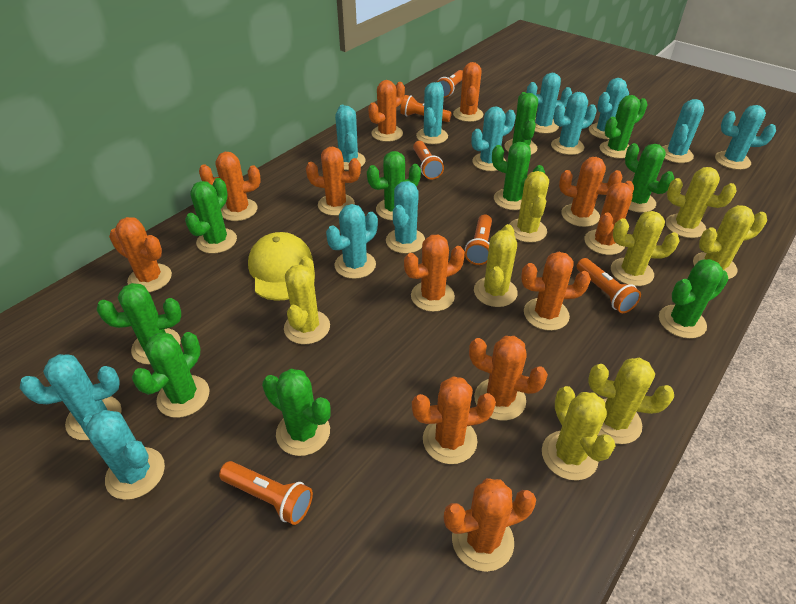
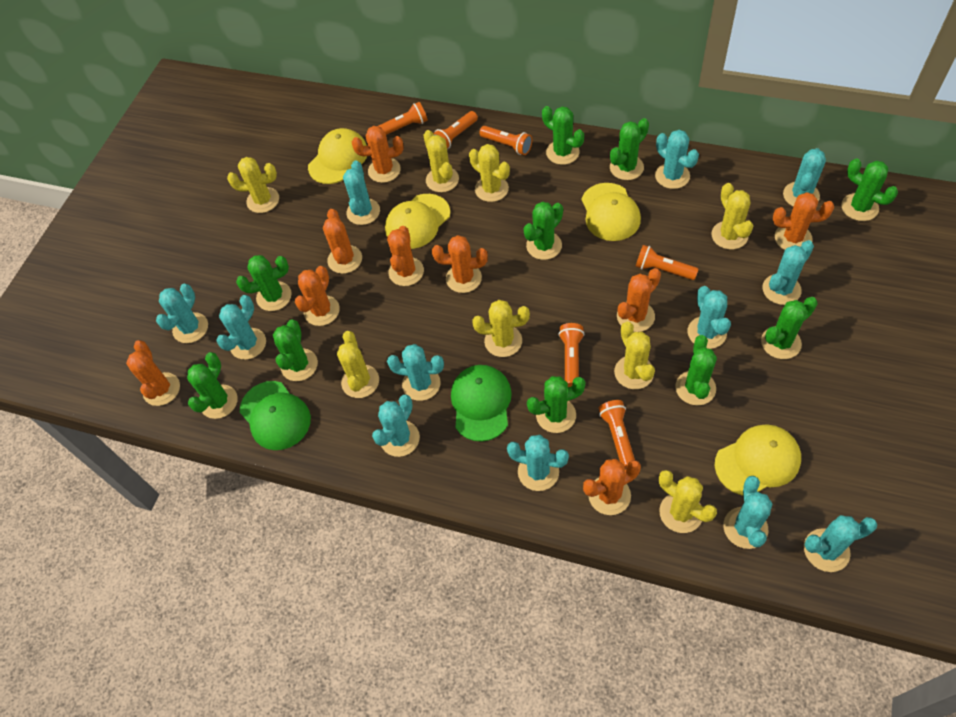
green cap: none = 0 -> [240,381,311,450] [451,365,512,442] = 2
orange cactus: [109,217,172,292] [199,152,261,221] [306,147,361,216] [368,80,405,142] [404,234,465,312] [412,376,496,464] [444,478,536,572] [453,62,483,122] [469,336,548,421] [521,252,591,331] [559,157,622,227] [584,181,634,255] = 12 -> [126,340,180,406] [295,266,340,326] [323,209,362,274] [352,126,404,183] [387,226,424,286] [432,235,488,293] [583,459,641,515] [617,268,661,332] [773,192,834,250] = 9
yellow cap: [248,232,313,301] = 1 -> [308,128,367,184] [385,194,450,249] [582,183,641,241] [715,424,801,496] = 4

